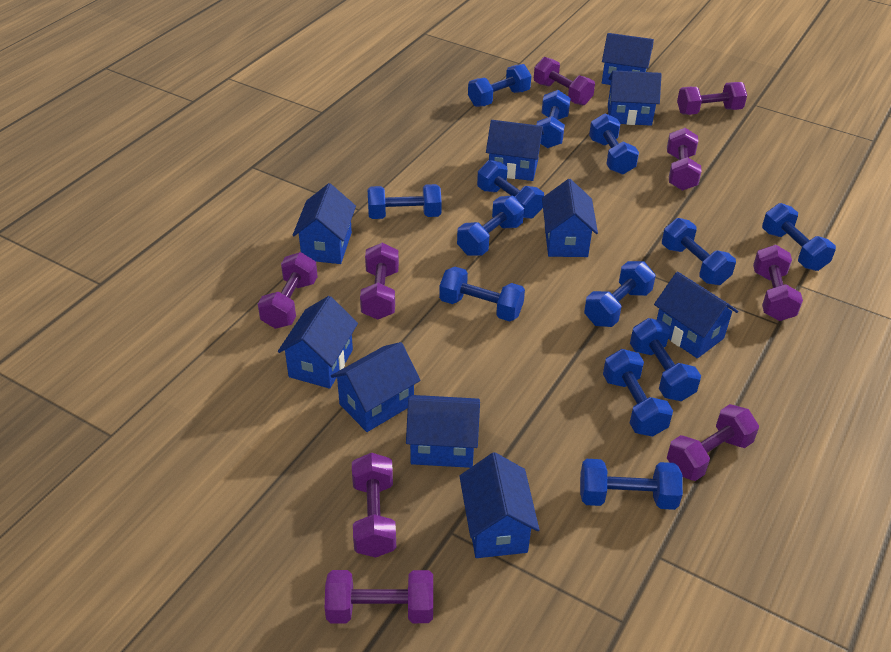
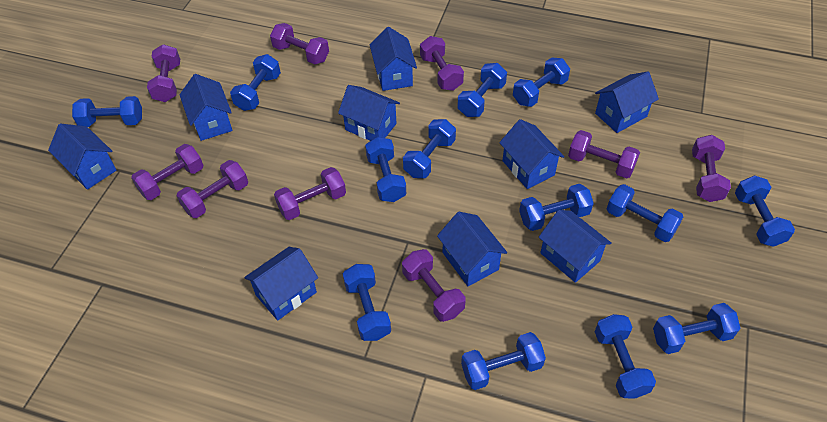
blue house: [278,296,358,389] [293,183,356,264] [331,342,421,432] [406,395,480,468] [459,452,539,558] [486,120,544,181] [542,179,598,257] [602,33,654,85] [608,70,662,126] [654,272,738,358] = 10 -> [48,124,117,190] [180,74,232,141] [244,247,318,320] [338,85,400,141] [370,27,417,91] [437,212,507,286] [499,119,564,189] [539,210,612,283] [595,72,659,133] = 9

